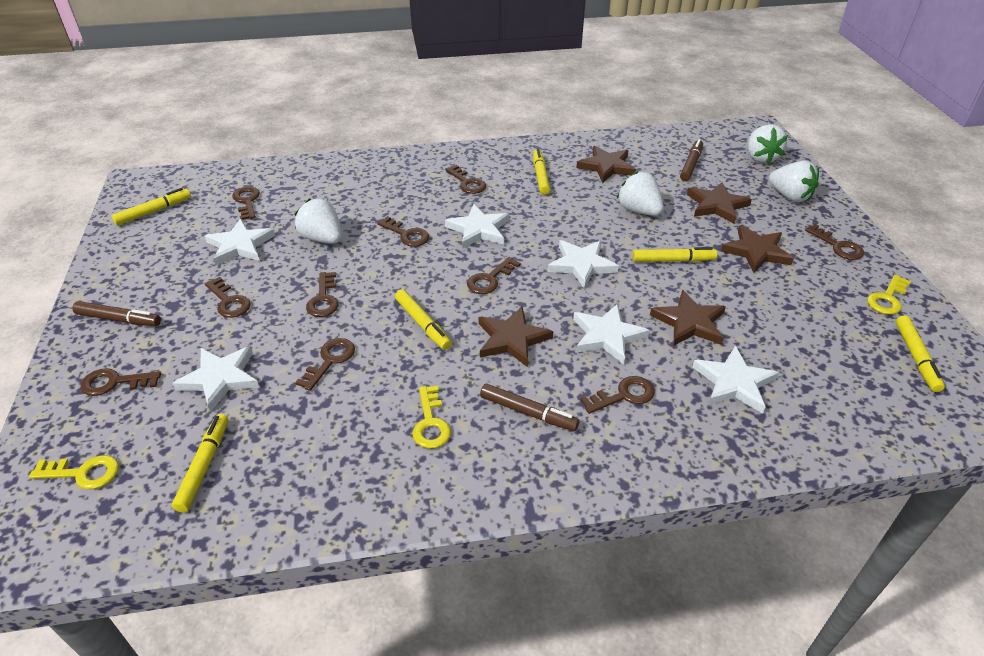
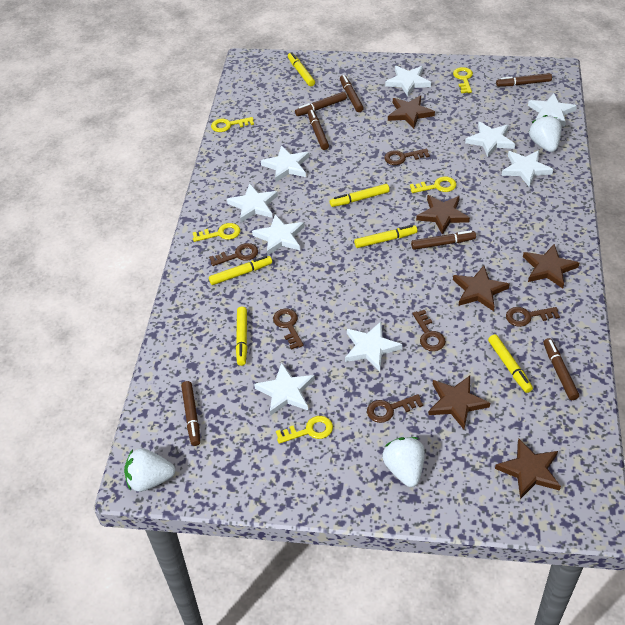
brown key: [81,368,161,396] [204,277,251,318] [232,186,260,220] [295,338,355,391] [306,272,339,317] [377,216,429,247] [445,165,486,194] [467,257,521,294] [580,376,655,414] [805,224,864,260] = 10 -> [209,243,258,266] [273,308,304,350] [367,394,423,423] [384,149,430,165] [412,310,446,351] [506,307,560,327] = 6
brown marker: [72,301,161,326] [480,384,579,431] [680,139,703,181] = 3 -> [181,381,200,446] [295,92,347,116] [308,110,329,150] [340,75,364,112] [411,230,476,250] [496,73,552,87] [543,338,579,400] = 7
brown star: [479,306,553,367] [576,146,636,183] [650,290,726,346] [687,182,752,224] [721,225,794,273] = 5 -> [388,95,435,129] [416,195,470,235] [428,376,490,429] [453,266,510,311] [495,439,561,499] [523,244,579,289] = 6
white star: [172,346,259,412] [205,219,275,265] [445,204,509,248] [548,240,619,289] [573,304,650,364] [693,346,779,413] = 6 -> [227,184,278,222] [252,214,304,256] [254,363,315,416] [261,145,309,182] [345,322,402,372] [385,66,431,97] [465,122,515,157] [501,150,553,187] [528,93,577,127] = 9
white strawberry: [295,198,342,244] [617,171,664,216] [748,124,788,164] [769,161,819,202] = 4 -> [124,448,175,492] [382,437,425,487] [529,115,562,152] = 3
yellow key: [29,455,119,489] [412,385,451,449] [867,275,911,315] = 3 -> [192,223,240,242] [211,117,254,132] [276,416,333,444] [410,176,457,193] [453,67,473,93] = 5

